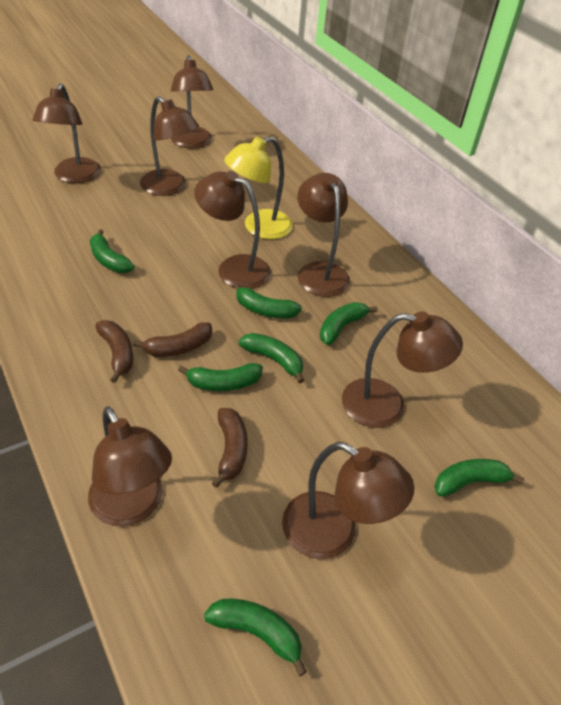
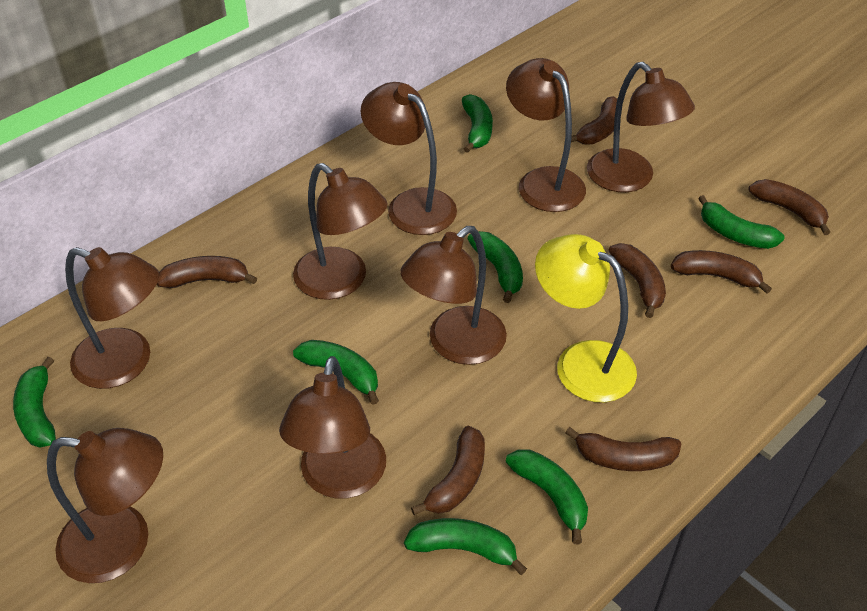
brown banana: [95,320,133,383] [133,322,212,357] [212,408,248,488] = 3 -> [157,256,257,288] [411,426,485,515] [565,427,681,471] [571,96,617,145] [609,243,666,318] [671,250,772,294] [749,179,830,235] = 7

